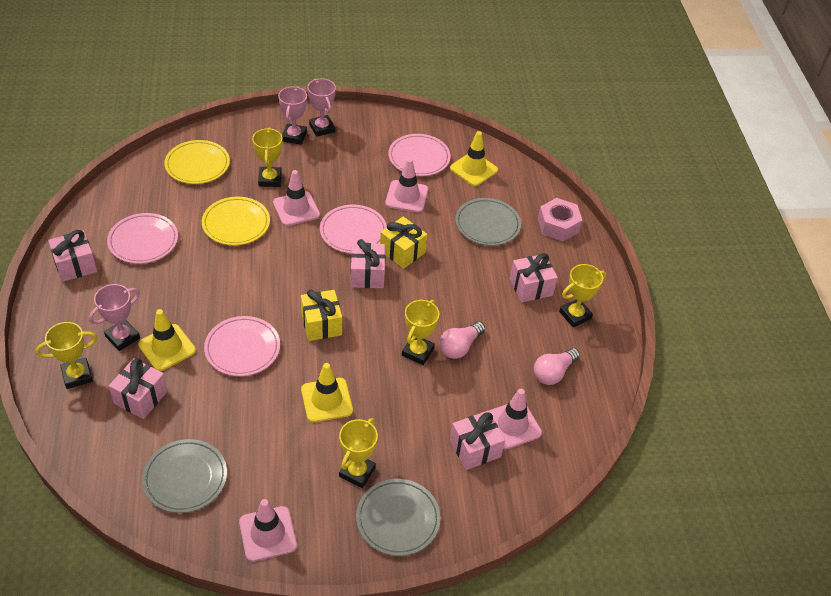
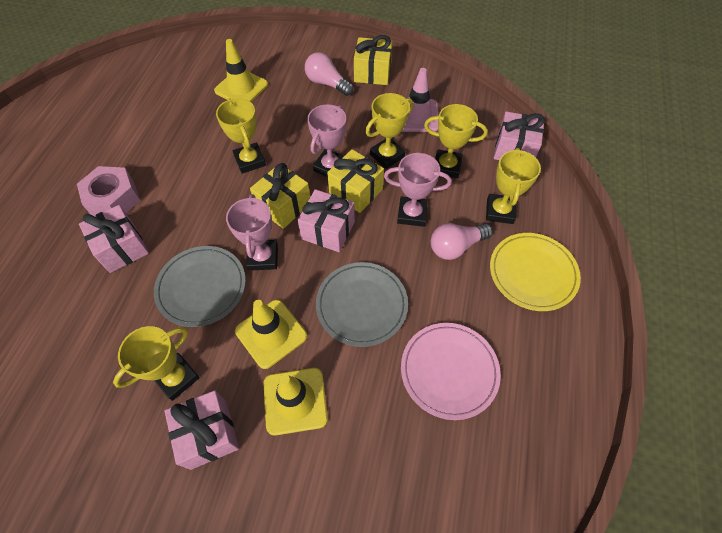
grey plate: [142,439,227,513] [356,479,441,556] [455,198,521,246] = 3 -> [154,246,246,327] [316,262,408,347] = 2
pink gift: [48,230,97,282] [109,358,168,419] [351,239,385,288] [450,411,505,470] [510,253,558,302] = 5 -> [79,205,149,273] [165,390,239,470] [298,189,355,252] [494,111,545,160] = 4
pink plate: [107,213,178,264] [204,316,280,376] [320,205,387,253] [388,134,451,176] = 4 -> [401,323,501,420] = 1
pink traffic cone: [239,499,297,562] [273,170,320,226] [385,158,428,213] [489,389,542,449] = 4 -> [402,68,439,132] = 1
yellow gift: [301,290,342,341] [380,217,427,269] = 2 -> [250,163,310,229] [327,149,384,213] [354,35,393,85] = 3
yellow plate: [164,140,230,184] [202,197,270,245] = 2 -> [490,233,581,311] = 1

